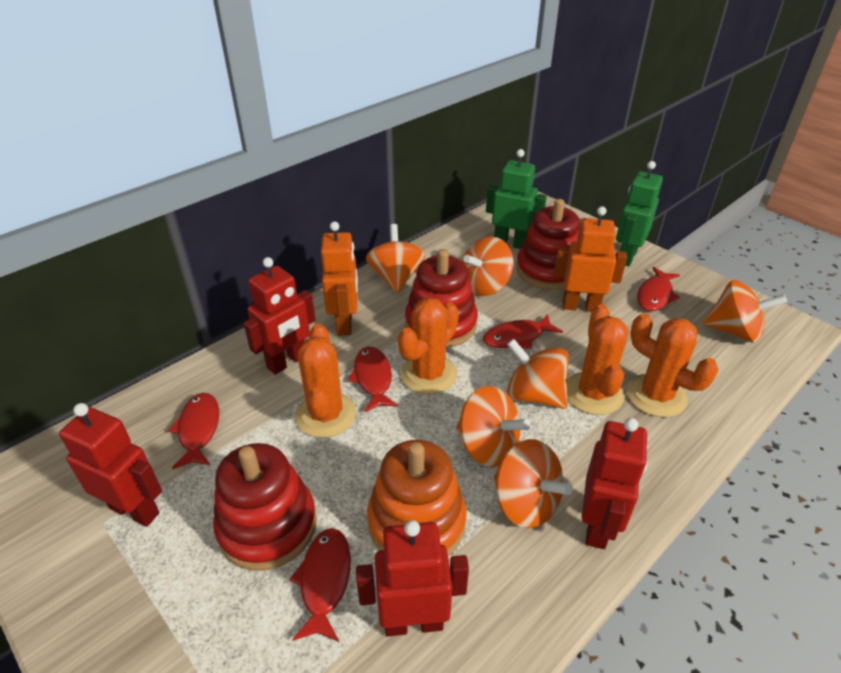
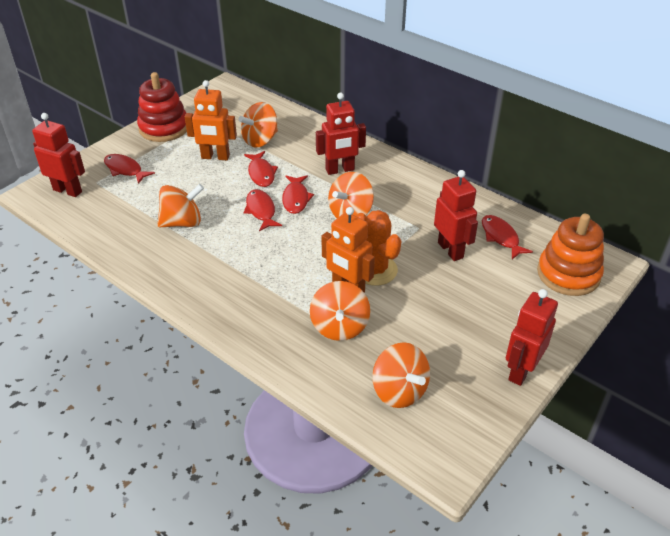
green robot: [486,149,547,249] [616,161,663,266] = 2 -> none = 0
orange cactus: [295,324,356,438] [398,298,459,394] [567,304,628,415] [626,313,718,417] = 4 -> [356,210,401,286] = 1
orange spinning top: [366,224,425,293] [456,386,530,467] [462,236,514,296] [494,439,573,528] [507,339,569,409] [702,280,787,343] = 6 -> [157,184,204,227] [238,102,278,148] [310,281,370,341] [328,172,374,218] [372,342,430,408] = 5
red stacking toy: [213,443,317,571] [405,249,478,348] [516,199,580,290] = 3 -> [137,72,187,142] = 1

